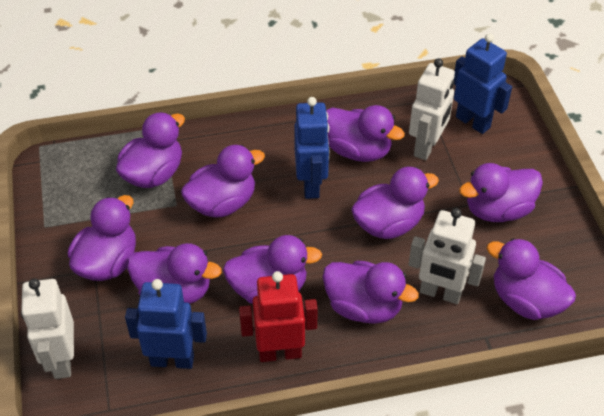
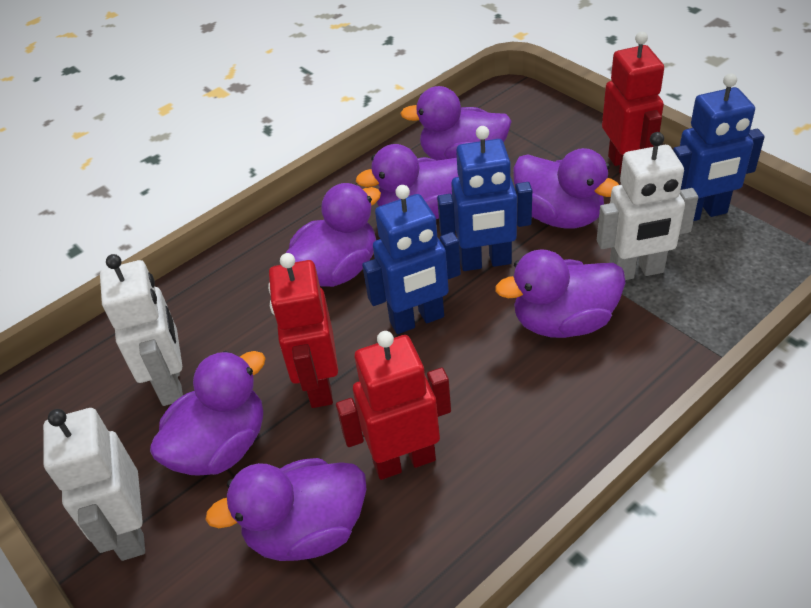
purple duck: [68,195,136,281] [116,112,185,188] [127,243,222,304] [181,145,265,218] [223,235,322,304] [323,261,419,324] [326,105,405,162] [351,167,439,239] [459,163,543,222] [487,238,576,320] = 10 -> [150,351,266,476] [205,458,367,561] [286,183,381,287] [356,144,459,219] [400,86,512,161] [495,249,626,338] [513,148,619,228] = 7
red robot: [239,271,318,362] = 1 -> [268,253,338,408] [336,331,451,480] [602,32,664,175] = 3

